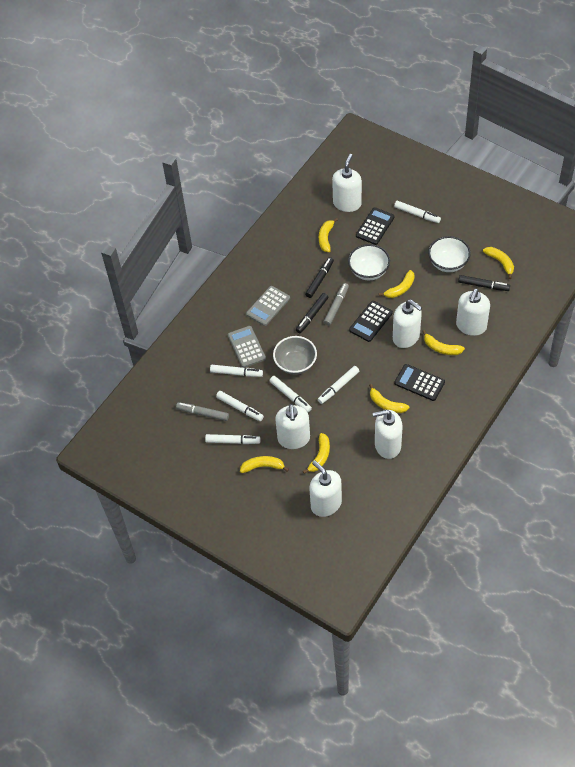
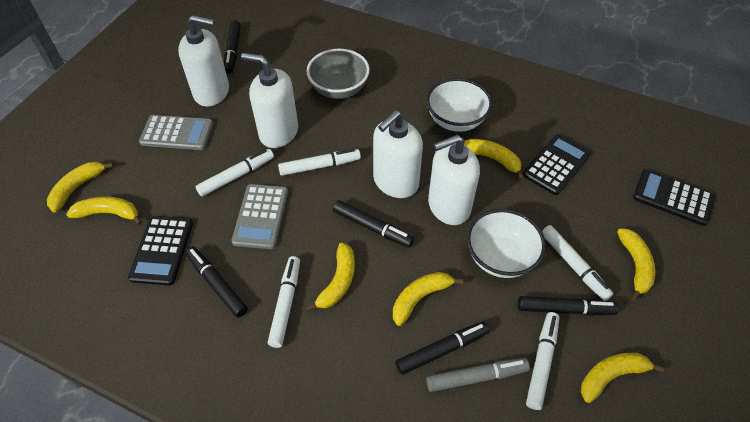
black marker: [296,293,328,333] [305,257,334,298] [458,275,510,291] = 3 -> [185,247,248,317] [224,21,241,74] [333,200,414,248] [395,321,490,375] [518,296,619,315] = 5
grey marker: [176,402,229,421] [324,283,349,326] = 2 -> [426,358,530,392] = 1
white marker: [205,434,260,444] [210,365,263,377] [216,391,264,421] [269,376,312,412] [318,366,359,404] [394,201,441,223] = 6 -> [195,149,274,197] [268,256,300,348] [278,149,361,176] [526,312,560,410] [542,225,613,301] = 5
white soap dispenser: [275,404,310,449] [309,460,342,517] [332,154,362,212] [373,410,403,459] [393,300,422,348] [456,289,490,336] = 6 -> [178,15,229,106] [241,53,298,148] [373,110,423,198] [428,135,480,225] = 4

